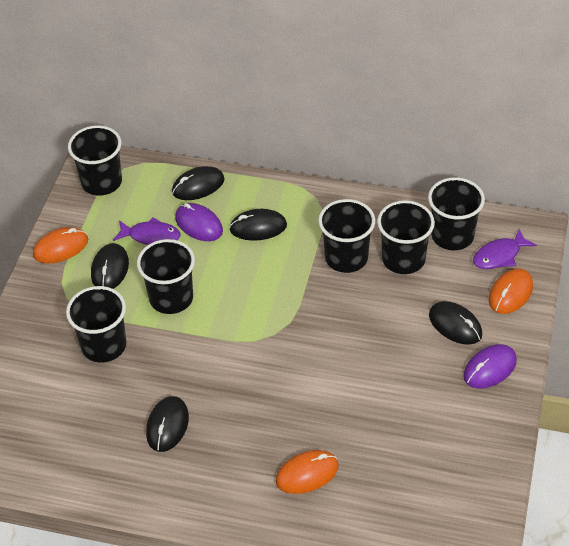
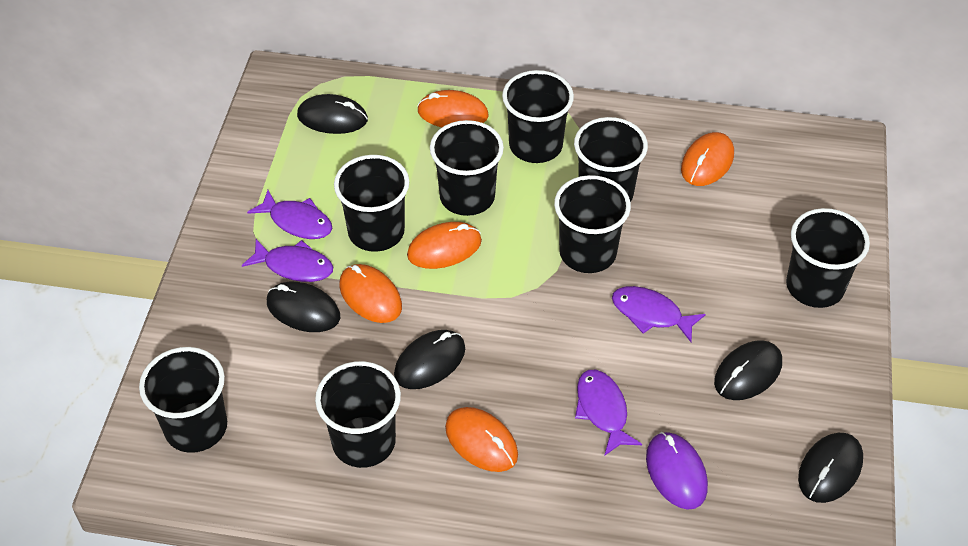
black cup: [66,286,126,363] [68,125,122,196] [137,239,195,314] [318,199,375,273] [377,200,435,274] [428,177,485,250] = 6 -> [139,347,227,453] [315,361,401,468] [334,155,410,252] [430,120,504,216] [502,70,574,163] [554,175,631,273] [574,117,648,202] [786,208,870,308] = 8
orange mouse: [33,227,88,264] [276,450,339,494] [489,269,533,314] = 3 -> [339,264,402,323] [407,222,482,269] [417,90,489,127] [445,407,518,472] [681,132,734,186] = 5
purple fish: [113,217,181,245] [473,229,537,269] = 2 -> [242,239,333,282] [247,190,332,239] [575,370,642,456] [612,286,706,342] = 4
purple mouse: [175,203,223,241] [464,344,517,388] = 2 -> [646,432,708,510] = 1

